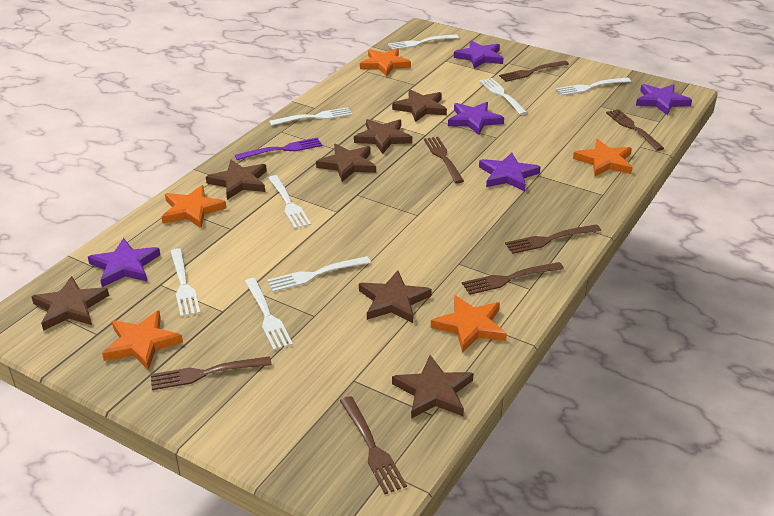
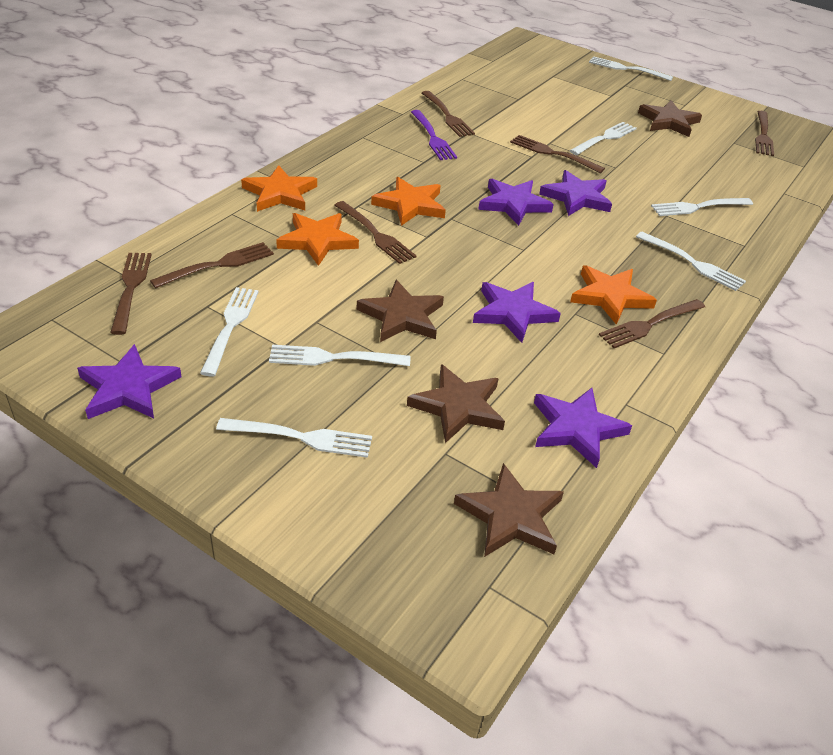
brown star: [31,276,109,331] [206,160,267,200] [316,144,376,182] [354,119,412,154] [359,270,432,323] [392,89,447,122] [392,355,474,419] = 7 -> [356,280,444,342] [407,364,505,443] [454,463,564,557] [638,100,702,137] = 4
orange star: [102,311,183,370] [162,185,227,228] [360,48,411,77] [431,295,507,353] [573,139,633,176] = 5 -> [241,165,317,212] [276,213,359,266] [371,177,446,226] [570,265,657,325] = 4
white fork: [170,248,200,317] [245,278,293,350] [267,256,371,292] [269,107,352,126] [269,175,311,229] [388,34,459,50] [480,78,528,115] [556,78,631,96] = 8 -> [200,287,259,377] [216,418,372,458] [269,345,410,366] [569,122,637,155] [589,56,673,81] [636,232,746,291] [651,198,753,216] = 7

